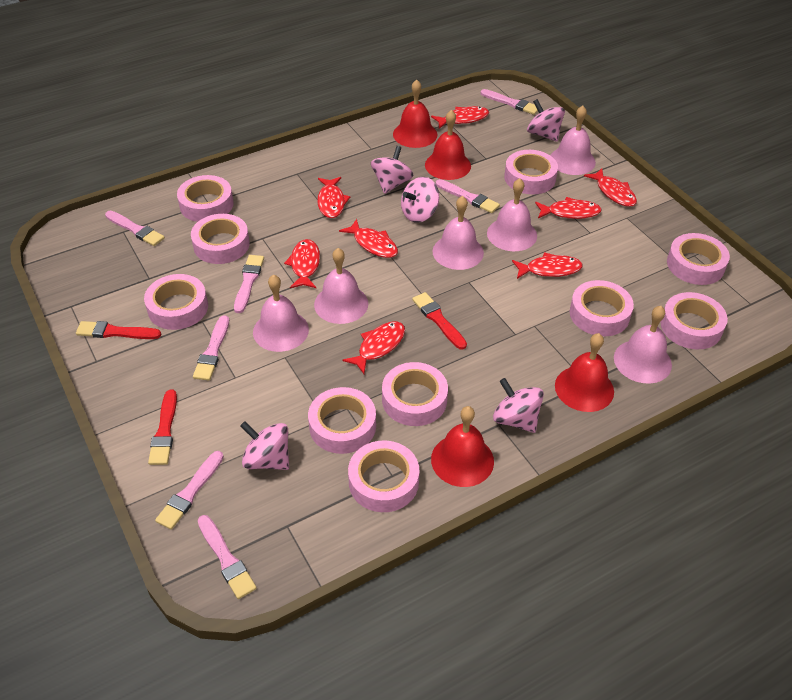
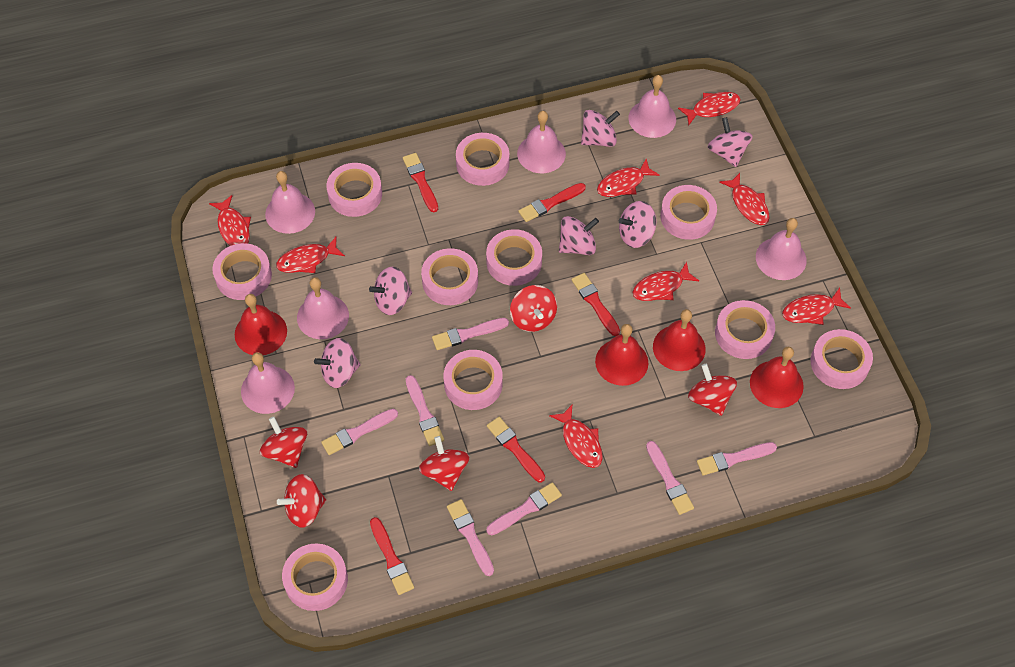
pink spinning top: [240,421,289,470] [371,146,414,194] [401,177,439,223] [493,378,544,433] [527,99,565,142] = 5 -> [314,338,360,388] [369,267,412,315] [559,216,599,255] [581,110,620,147] [619,201,656,248] [708,117,753,167] = 6
red brush: [76,321,161,339] [148,389,177,465] [412,292,467,350] = 3 -> [370,517,414,595] [403,153,438,212] [487,417,545,482] [518,183,586,222] [571,273,620,336] = 5
red spinning top: none = 0 -> [260,417,307,468] [277,474,326,528] [419,436,469,491] [510,285,557,332] [688,364,737,416] = 5

